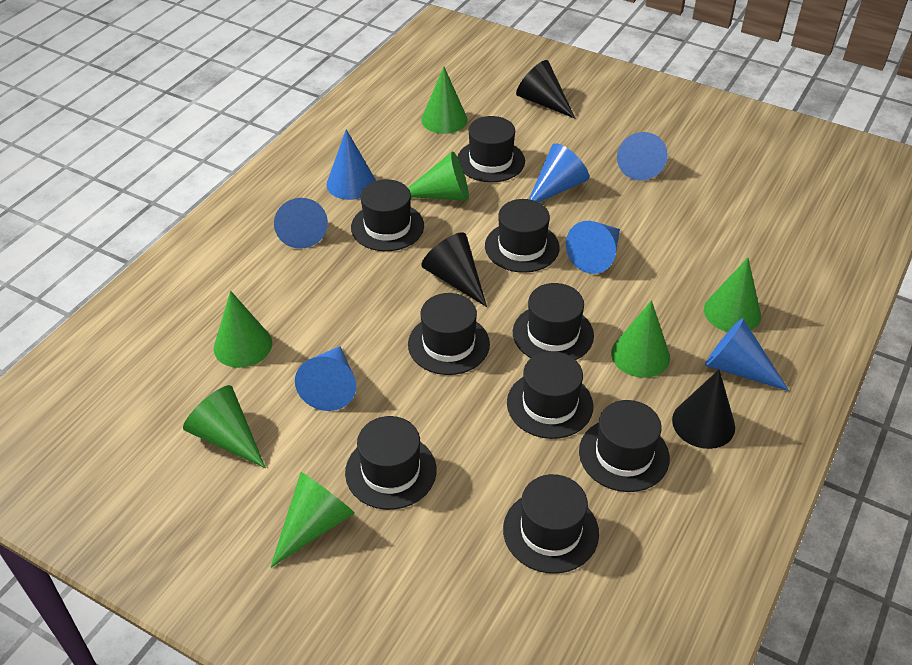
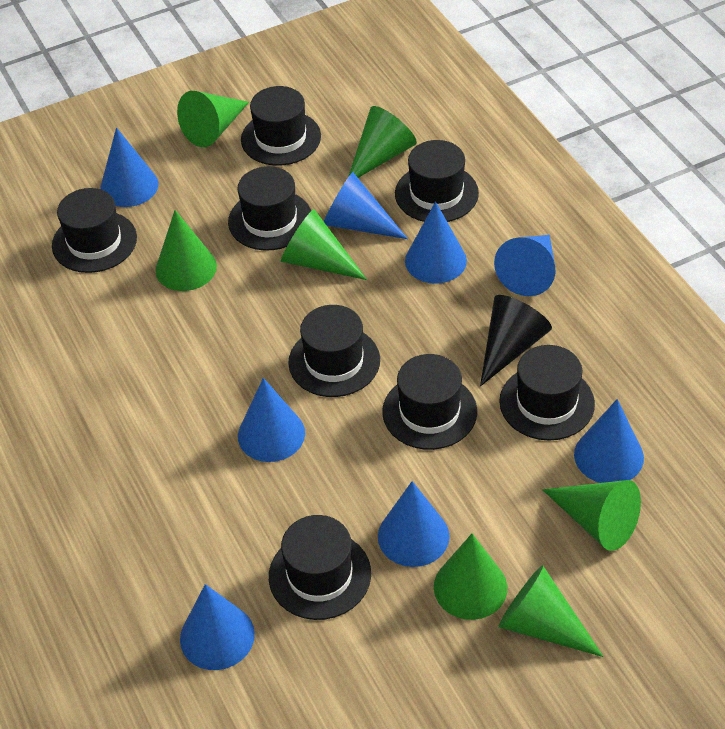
black cone: [421,232,487,307] [516,60,576,119] [672,369,735,449] = 3 -> [480,295,552,387] = 1
black hat: [345,416,437,510] [351,179,424,251] [408,293,490,375] [457,116,525,182] [485,199,560,273] [503,474,599,574] [507,351,593,439] [513,283,594,360] [579,400,670,492] = 9 -> [52,188,137,273] [228,166,311,251] [241,86,321,165] [269,515,371,620] [288,305,380,397] [382,354,477,450] [395,140,479,222] [499,345,595,440] = 8
blue cone: [274,198,328,249] [295,346,356,411] [327,129,376,200] [529,143,589,202] [566,221,620,274] [617,132,668,181] [705,318,789,391] = 7 -> [100,128,159,207] [180,584,255,670] [238,378,305,462] [324,172,408,239] [378,481,449,567] [405,201,467,284] [494,235,556,296] [574,399,644,483] = 8

